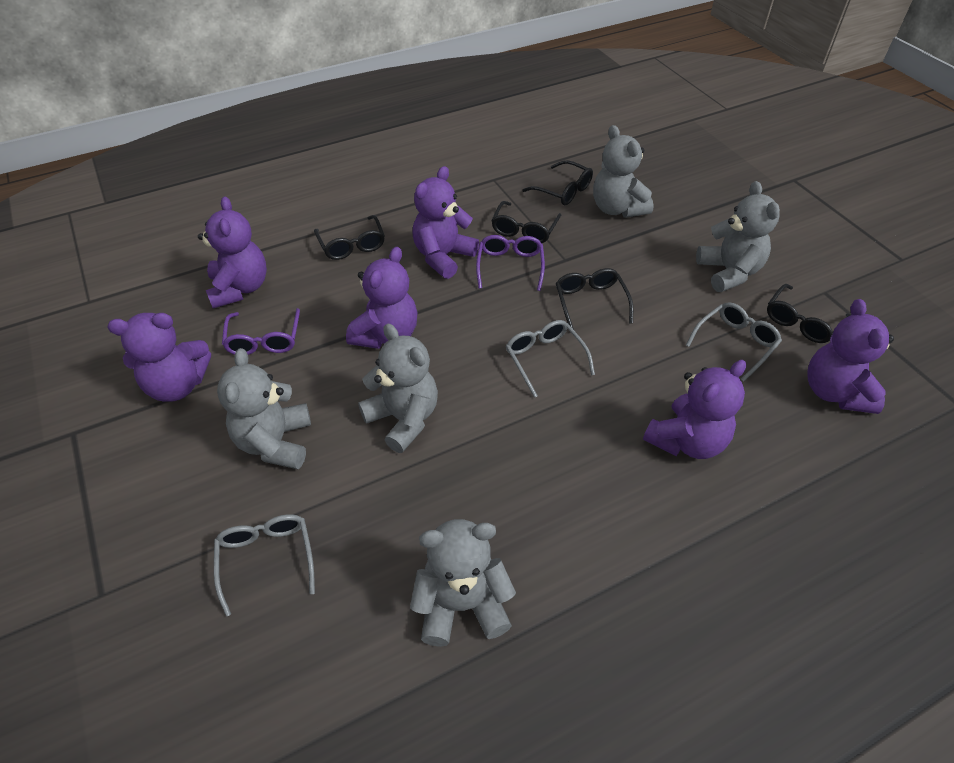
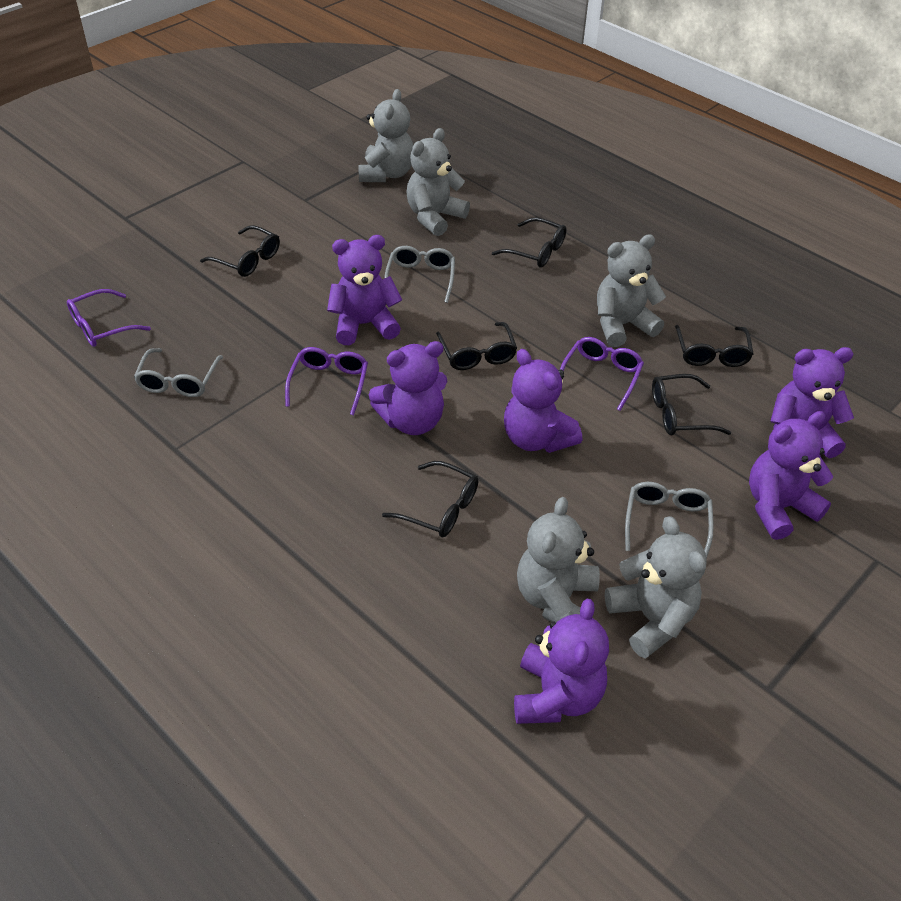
black glasses: [314,215,385,260] [491,201,561,243] [522,160,593,205] [556,268,633,330] [767,284,851,343] = 5 -> [200,225,280,277] [382,461,478,538] [436,322,517,370] [492,217,567,268] [652,374,731,435] [675,325,753,367] = 6
purple glasses: [222,308,300,355] [476,235,545,291] = 2 -> [67,289,151,347] [285,347,368,415] [560,337,644,411] = 3

